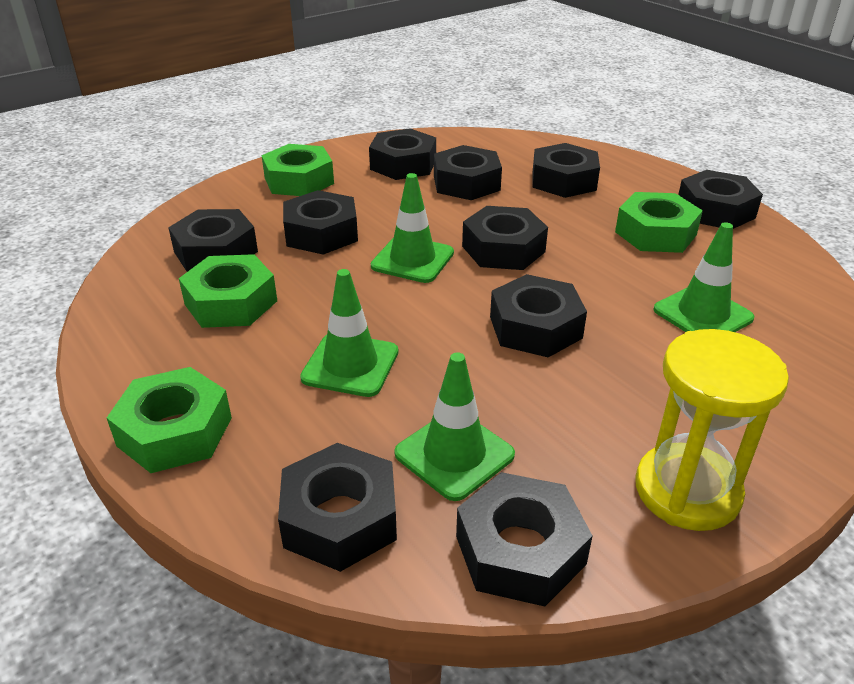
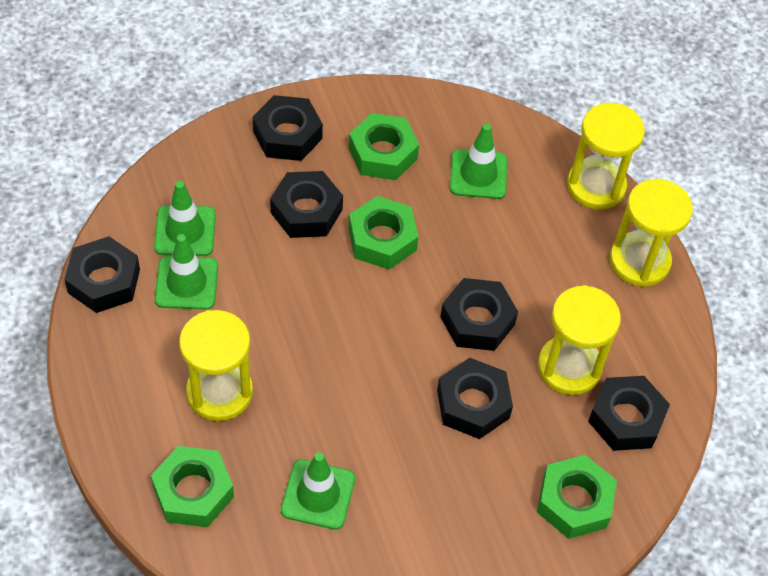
black nut: [168,209,258,272] [278,443,397,572] [283,190,358,255] [369,128,436,180] [434,145,502,200] [456,472,593,607] [462,206,548,270] [490,274,587,357] [533,143,600,198] [678,170,763,229] = 10 -> [64,236,140,313] [253,95,323,161] [270,171,343,238] [437,358,513,439] [440,278,518,351] [588,376,670,451] = 6
yellow hourglass: [635,329,789,531] = 1 -> [179,310,253,421] [538,285,621,395] [567,103,645,210] [610,179,693,287] = 4

